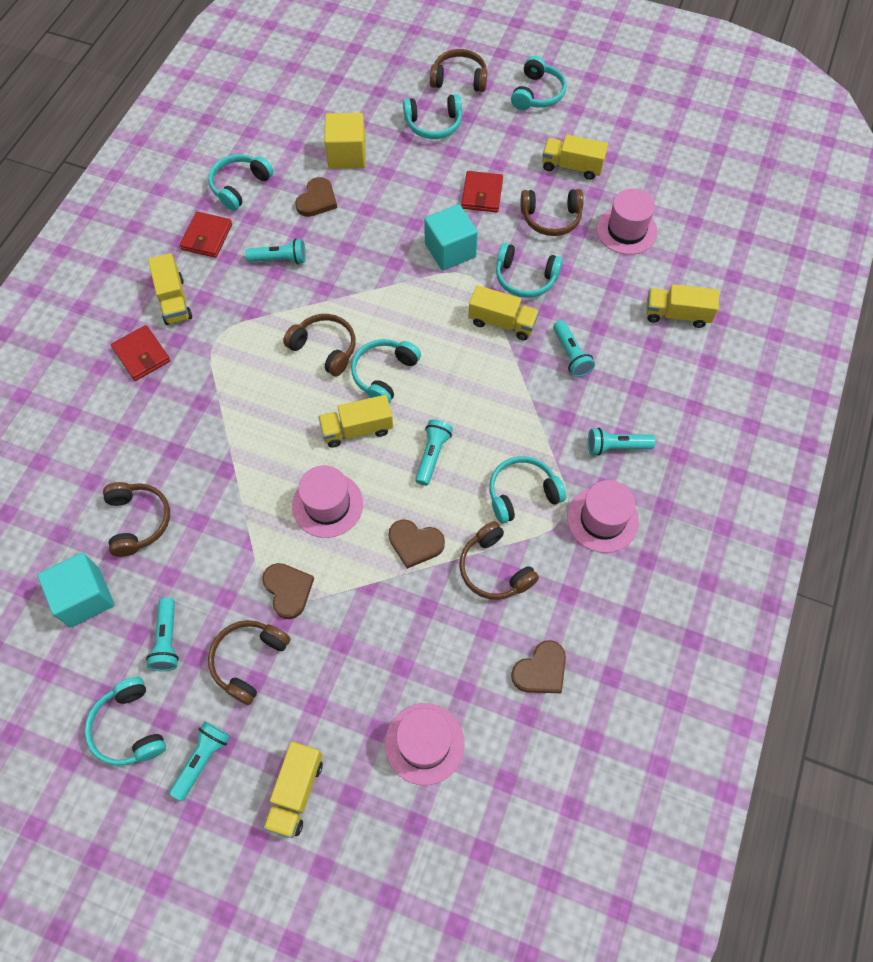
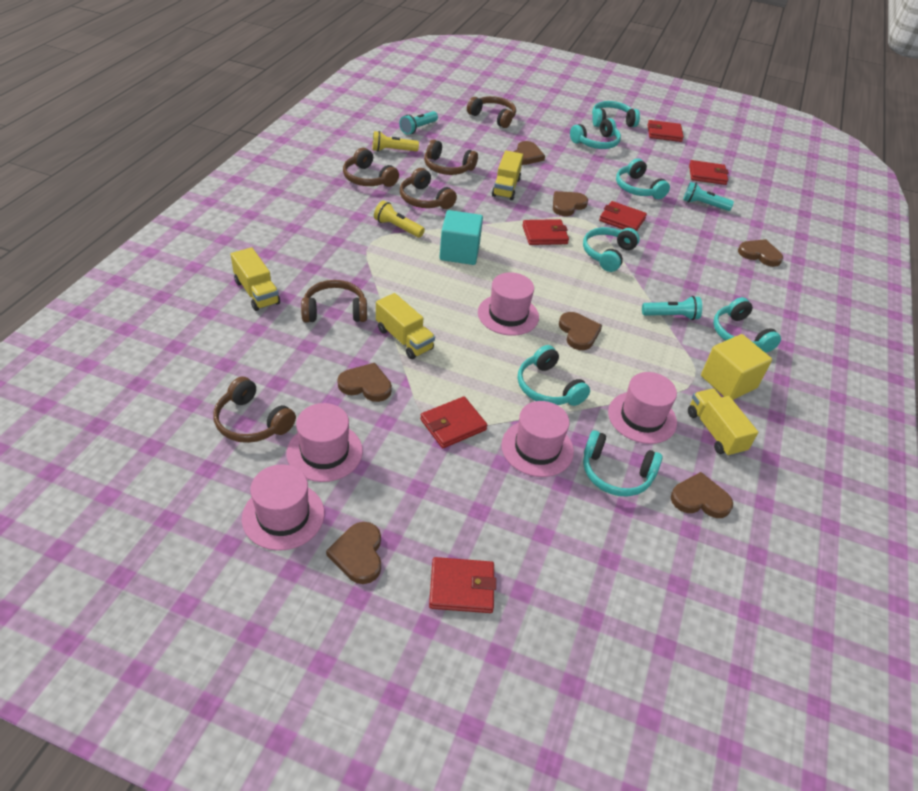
brown heart: [262,563,314,619] [295,177,337,217] [388,520,445,569] [511,640,566,693] = 4 -> [326,522,381,584] [337,363,392,402] [513,141,545,165] [553,191,588,216] [559,312,602,350] [671,472,733,518] [738,239,783,267] = 7
pink hat: [292,465,363,538] [385,703,464,785] [567,480,639,553] [596,189,658,255] = 4 -> [242,464,324,551] [286,403,363,482] [478,272,539,336] [501,401,574,477] [608,372,677,444] = 5
red wallet: [111,325,171,381] [180,212,232,258] [461,171,503,212] = 3 -> [420,396,487,448] [429,557,496,613] [522,219,569,245] [599,201,647,231] [647,120,684,142] [689,160,729,185] = 6
turquoise cube: [37,553,114,627] [424,204,478,270] = 2 -> [439,210,483,265] = 1
turquoise flashlight: [146,597,179,671] [169,721,230,801] [245,239,306,264] [415,419,453,486] [553,320,595,377] [588,428,655,456] = 6 -> [399,111,438,135] [642,296,702,320] [683,182,734,211] = 3
yellow flashlight: none = 0 -> [372,131,419,152] [374,201,425,238] = 2
yellow truck: [148,253,192,325] [263,742,323,838] [318,395,393,448] [468,285,539,340] [542,135,608,180] [646,284,719,328] = 6 -> [231,247,280,311] [376,293,435,359] [492,150,523,200] [688,389,758,457] = 4

